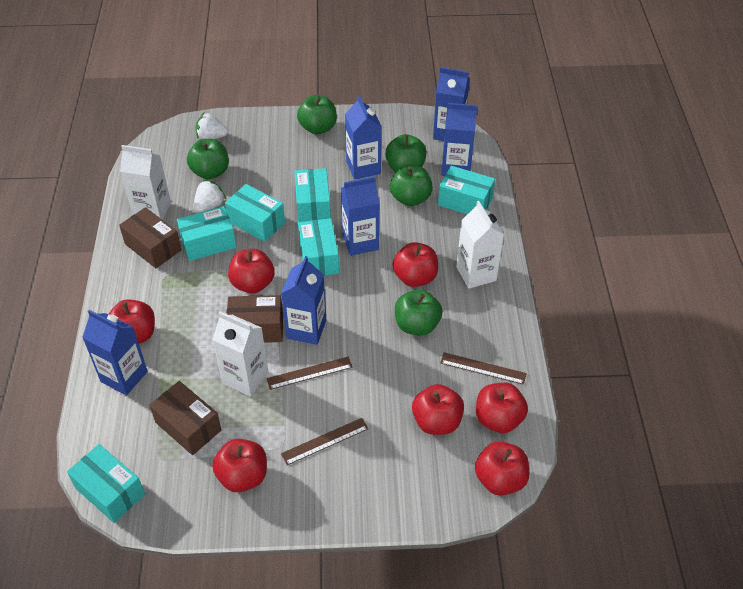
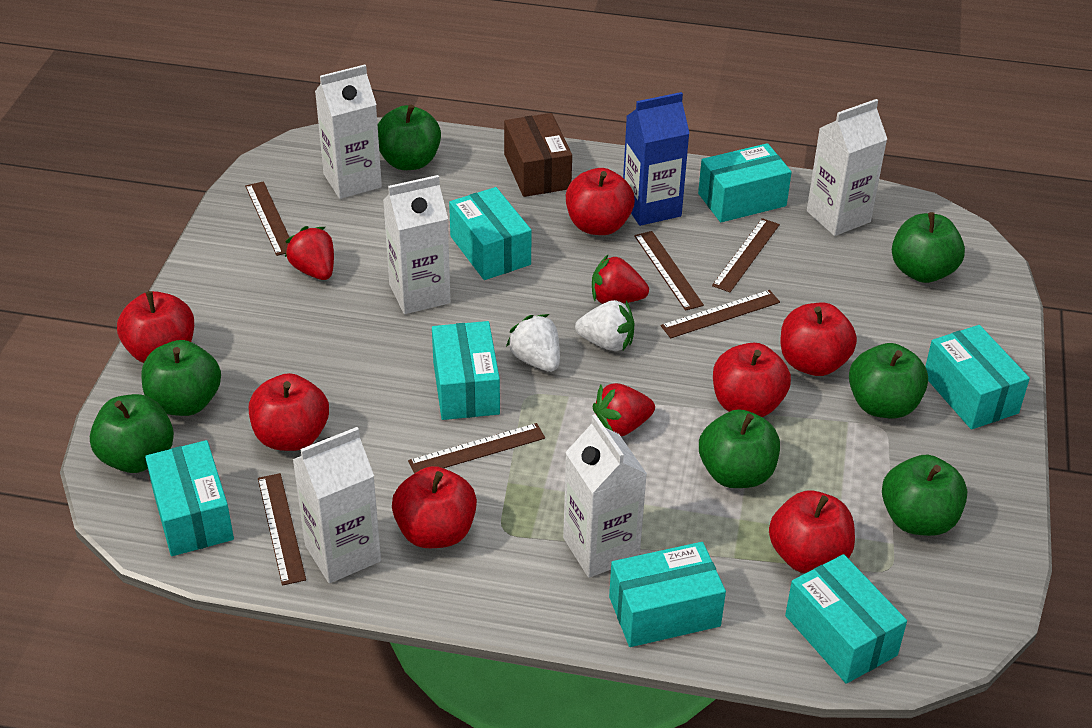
blue carton: [82,310,148,395] [281,256,326,345] [341,176,380,256] [345,95,381,180] [433,67,470,141] [442,103,478,176] = 6 -> [623,92,690,226] = 1
brown box: [119,207,182,268] [149,381,221,455] [226,295,283,343] = 3 -> [504,113,572,197] = 1
brown ruler: [267,357,353,390] [281,418,368,465] [440,352,527,385] = 3 -> [245,181,289,256] [258,473,306,586] [408,423,545,474] [634,231,704,311] [661,290,780,338] [712,218,780,292] = 6
green apple: [187,139,229,179] [297,95,337,134] [385,134,427,172] [390,165,433,206] [395,289,442,336] = 5 -> [90,394,174,473] [141,340,221,416] [377,104,441,170] [699,409,780,488] [849,343,928,419] [882,455,967,536] [892,212,965,283] = 7
red strawberry: none = 0 -> [285,226,334,280] [592,255,649,304] [592,383,655,436] = 3
turquoise box: [67,444,145,523] [177,206,236,261] [225,184,285,242] [295,168,331,222] [298,218,339,276] [438,166,495,214] = 6 -> [145,440,234,556] [432,321,500,420] [449,187,532,280] [609,542,726,647] [698,143,792,222] [785,554,907,684] [925,325,1030,430] = 7
white carton: [120,145,171,220] [212,312,268,397] [456,201,504,289] = 3 -> [292,427,381,583] [315,65,382,199] [383,175,451,314] [563,414,647,578] [807,99,887,236] = 5

